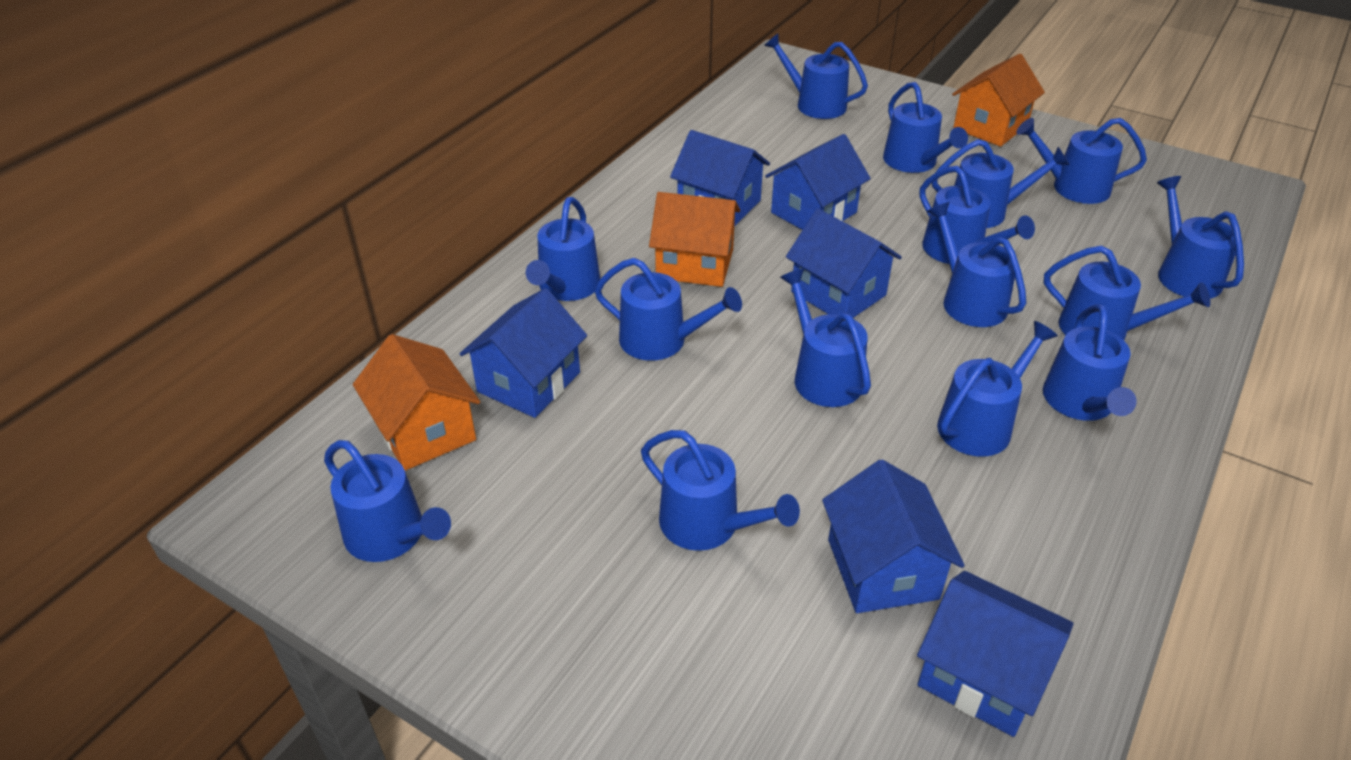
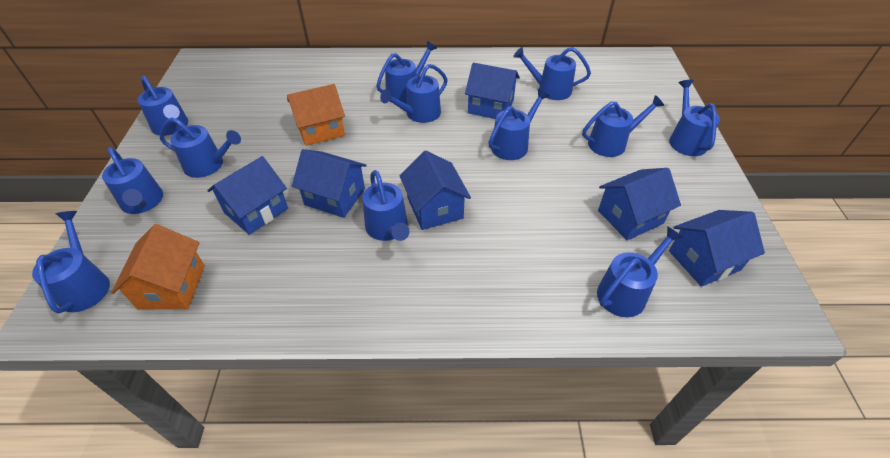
blue watering can: [324,440,451,562] [526,197,600,301] [594,258,742,361] [641,430,800,551] [764,34,868,119] [780,269,871,407] [883,82,968,173] [919,166,1035,264] [927,202,1026,327] [932,139,1070,228] [937,321,1058,457] [1016,118,1147,204] [1043,304,1137,421] [1044,246,1210,340] [1157,176,1244,299] = 15 -> [32,211,110,314] [102,147,163,214] [138,75,188,136] [160,117,241,178] [363,170,409,241] [376,41,437,104] [380,64,448,123] [488,89,549,160] [513,47,591,100] [582,95,664,157] [597,226,683,317] [669,80,720,156] = 12
orange house: [353,334,480,471] [649,192,740,287] [952,54,1045,147] = 3 -> [111,224,205,309] [287,84,345,146] = 2

